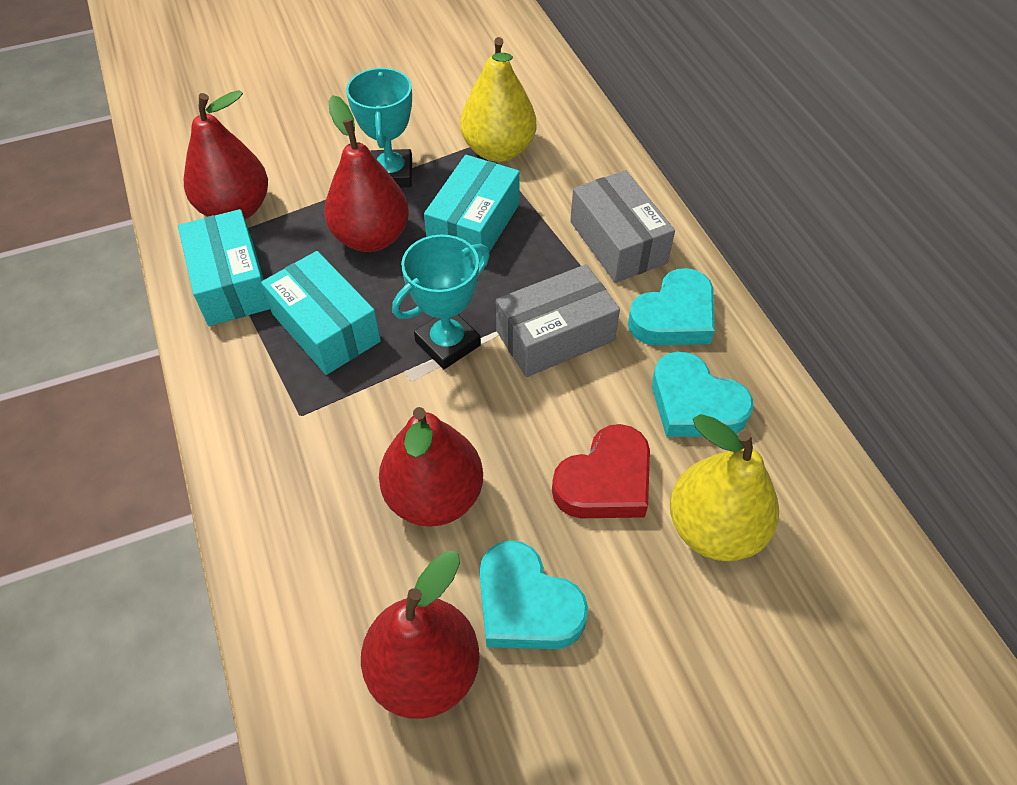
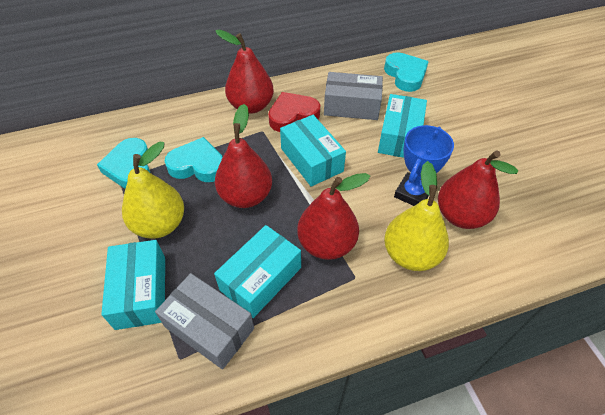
blue trophy: none = 0 -> [394,125,454,206] = 1
turquoise box: [178,209,270,326] [261,251,381,375] [424,155,520,263] = 3 -> [101,240,165,330] [214,225,301,318] [280,115,346,187] [378,94,427,158] = 4
turquoise trophy: [346,67,412,188] [392,235,490,369] = 2 -> none = 0

